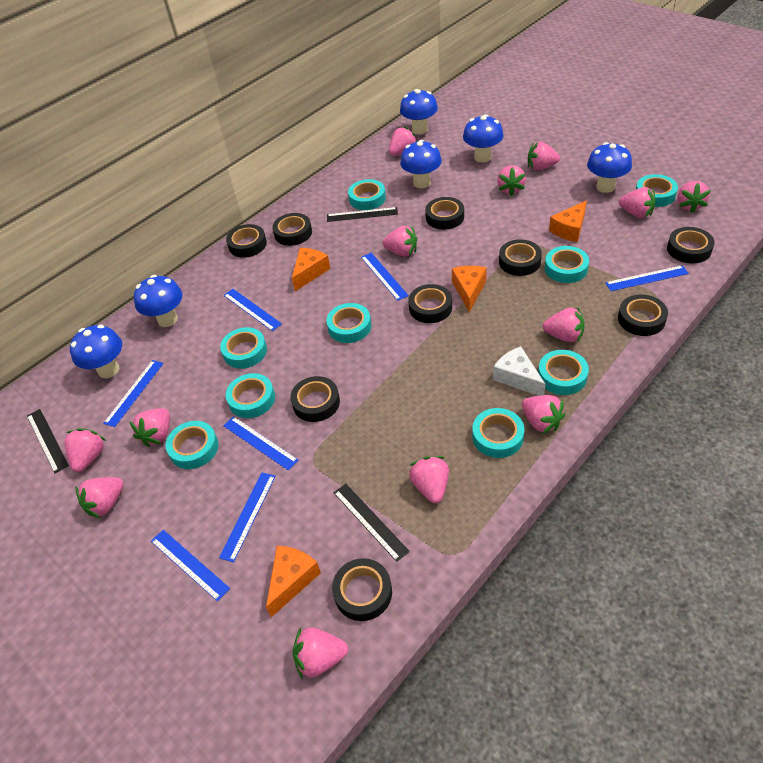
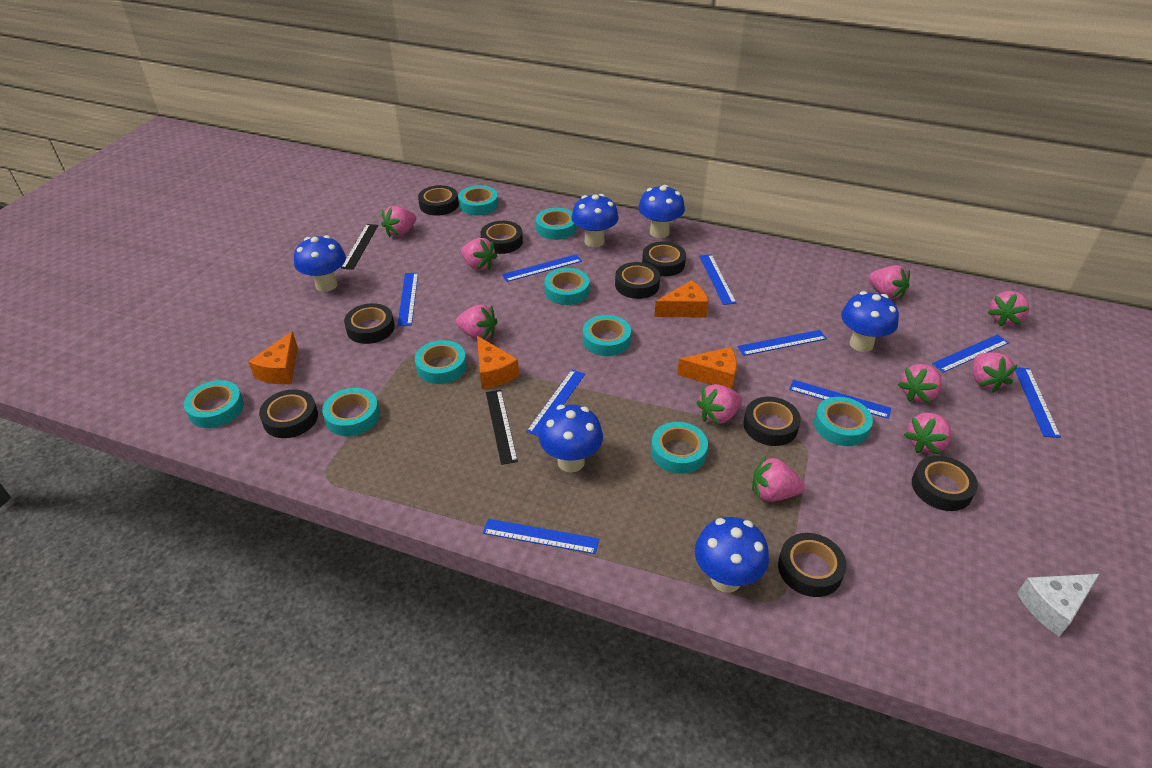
black ruler: [27,409,69,473] [327,207,398,222] [334,484,410,562] = 3 -> [341,224,378,270] [486,390,518,465] = 2
blue ruler: [103,360,164,427] [151,530,230,601] [219,473,276,562] [223,416,299,471] [224,289,282,331] [361,253,409,301] [605,265,689,291] = 7 -> [397,273,418,326] [483,519,599,554] [502,254,582,282] [526,370,585,436] [699,254,736,305] [737,330,827,356] [789,380,891,419] [932,334,1009,373] [1015,367,1061,438] = 9
pink strawberry: [65,429,106,472] [76,477,124,518] [129,408,170,447] [293,627,348,679] [382,226,417,256] [389,126,417,156] [409,456,449,503] [497,165,526,196] [522,395,565,434] [528,142,560,170] [543,308,585,343] [619,187,656,218] [678,181,711,213] = 13 -> [381,206,416,237] [456,304,498,340] [461,238,497,271] [696,384,742,425] [752,456,805,502] [869,265,910,299] [898,364,942,403] [904,413,951,454] [973,352,1018,393] [987,291,1029,326] = 10

